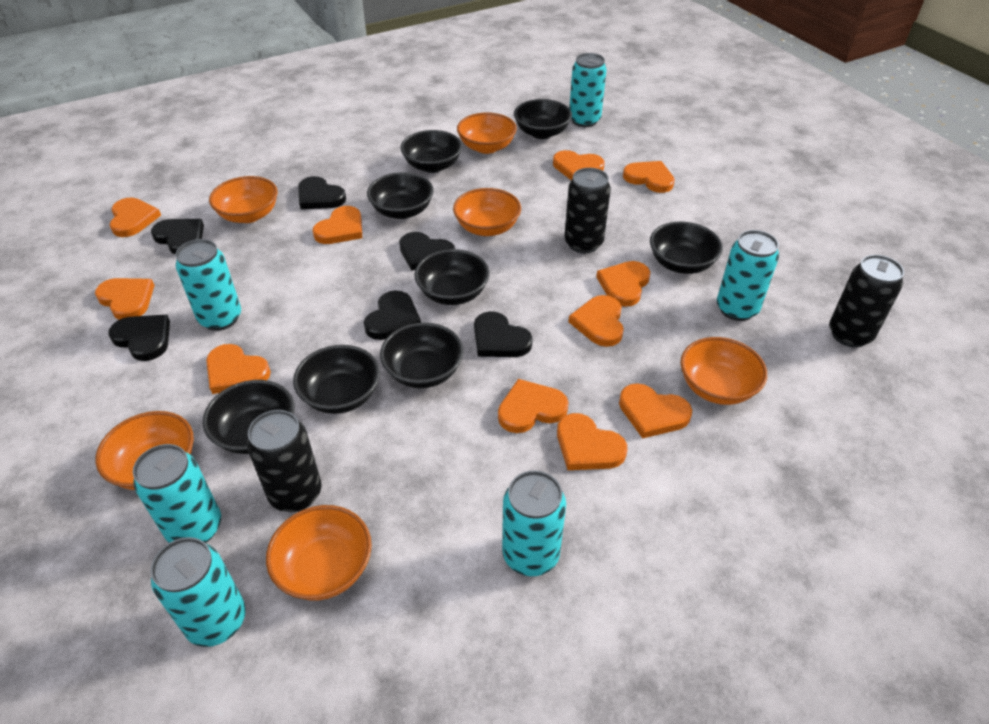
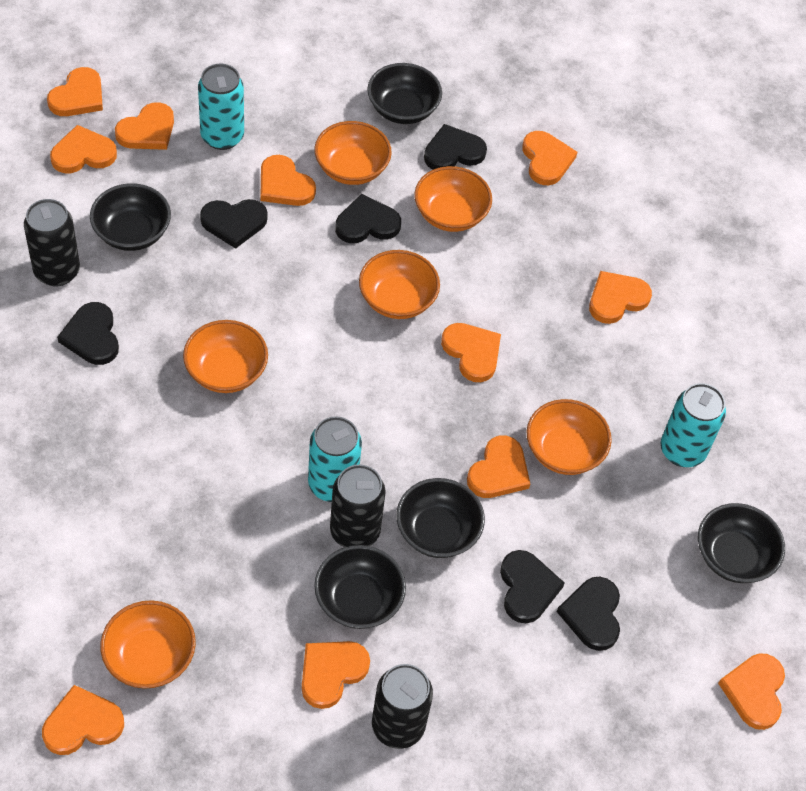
black bowl: [203,380,295,454] [293,345,380,414] [367,172,434,219] [380,322,464,388] [400,130,462,173] [414,249,490,305] [514,99,572,139] [650,222,723,274] = 8 -> [90,183,171,251] [314,545,406,629] [367,63,442,124] [396,478,485,558] [698,503,785,583] = 5
turquoise can: [133,444,221,543] [151,537,246,647] [175,239,241,331] [502,470,566,576] [569,53,607,127] [717,230,779,321] = 6 -> [198,64,244,150] [308,416,362,502] [661,383,726,467] = 3

